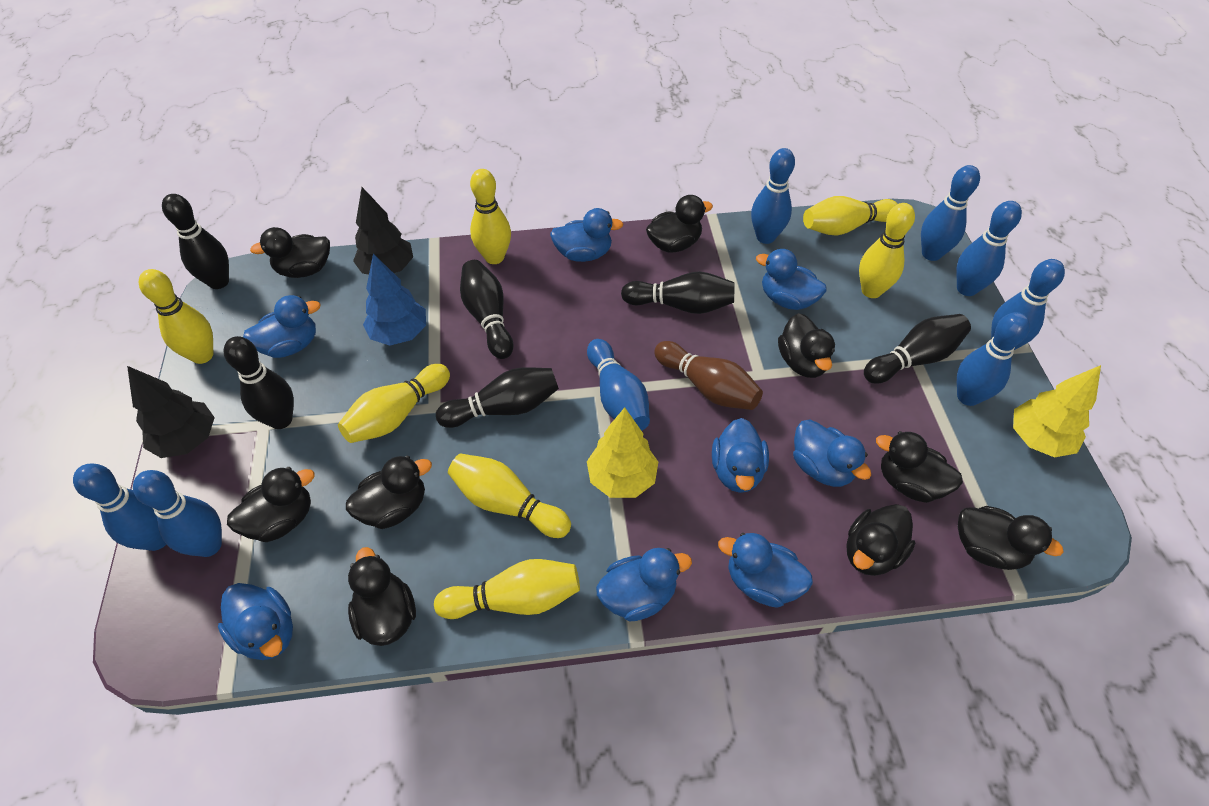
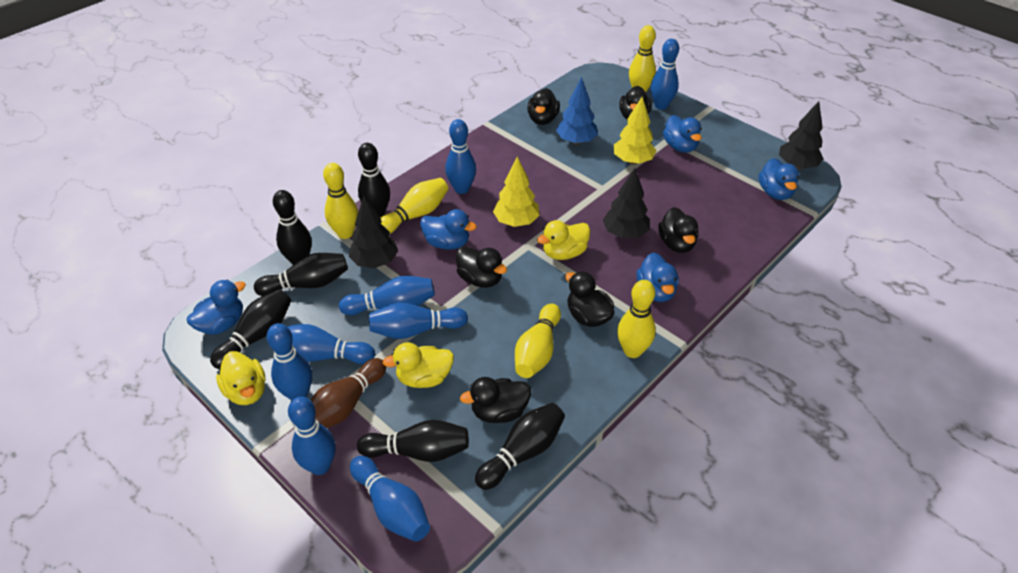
black duck: [227,467,315,542] [250,227,330,278] [346,456,432,529] [348,547,416,646] [646,195,713,253] [778,313,835,378] [847,504,915,576] [876,431,963,503] [958,506,1063,570] = 9 -> [456,246,507,288] [460,377,531,423] [527,88,560,125] [565,271,615,327] [619,86,652,120] [658,207,699,253] = 6
black tree: [127,366,215,458] [353,187,413,275] = 2 -> [349,196,398,268] [603,168,650,238] [779,101,824,169] = 3
blue duck: [218,583,293,660] [243,295,321,358] [550,208,623,262] [596,548,692,621] [712,418,769,493] [718,533,813,608] [756,249,827,310] [793,420,871,487] = 8 -> [187,280,246,335] [420,209,477,250] [637,253,679,302] [663,115,702,153] [759,158,799,200] = 5
yellow bowling pin: [139,269,213,364] [338,364,450,443] [434,559,580,619] [448,453,571,538] [470,169,511,264] [803,196,898,236] [859,203,915,298] = 7 -> [323,163,358,239] [381,178,449,234] [515,304,561,378] [617,280,656,358] [629,25,656,92] = 5
yellow duck: none = 0 -> [216,351,266,405] [383,342,454,388] [537,220,590,260] = 3

